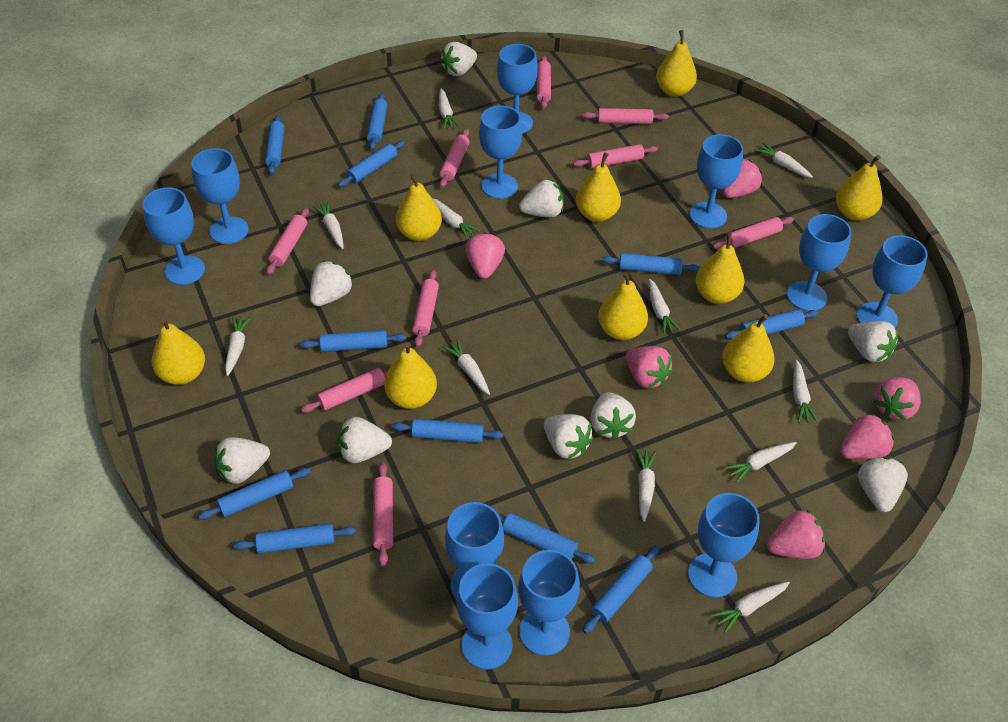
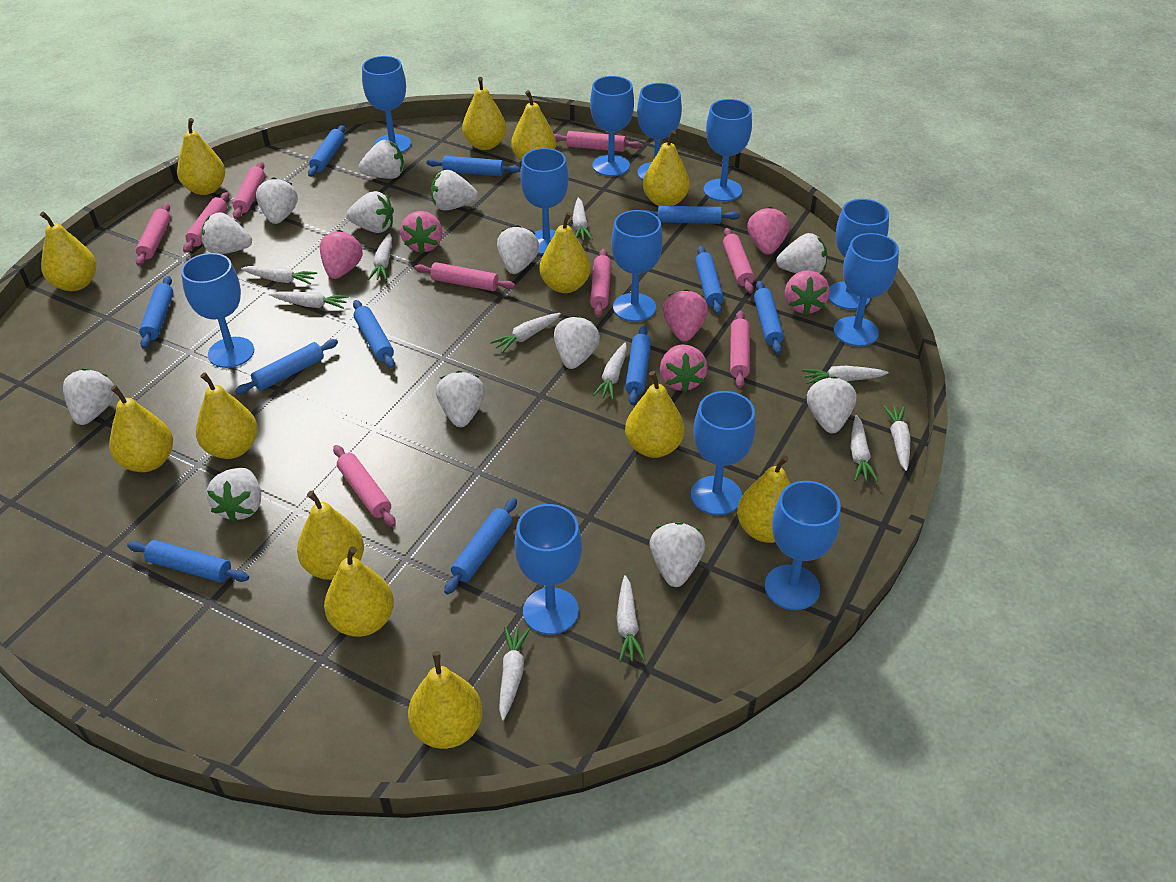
blue goblet: [142,188,205,285] [191,148,249,244] [445,502,504,600] [457,563,518,669] [479,106,522,199] [497,44,538,133] [518,550,580,656] [688,493,760,598] [690,134,743,229] [787,214,851,311] [857,235,928,328] = 11 -> [181,253,254,368] [362,56,411,153] [514,504,582,635] [520,148,568,255] [590,76,634,176] [611,210,663,322] [637,83,682,180] [691,391,755,515] [704,99,752,201] [765,481,841,610] [828,199,889,310] [834,233,899,346] = 12
white strawberry: [215,437,270,484] [310,261,353,306] [337,417,392,463] [440,42,477,76] [519,180,564,217] [544,414,593,459] [590,392,636,440] [848,321,898,362] [858,457,908,512] = 9 -> [63,368,115,425] [201,212,252,254] [207,468,261,523] [256,177,298,224] [346,191,394,233] [359,140,404,179] [431,170,478,210] [436,371,485,427] [497,225,539,274] [554,316,600,369] [649,522,705,587] [776,233,827,274] [807,376,857,433] = 13
yellow pear: [152,318,205,385] [384,342,437,409] [396,173,442,241] [576,153,621,222] [598,271,648,340] [656,30,697,97] [696,233,745,304] [722,314,775,382] [836,155,883,221] = 9 -> [40,211,96,291] [109,385,173,472] [177,118,225,195] [196,373,258,459] [297,491,364,580] [324,546,394,637] [408,651,483,749] [462,77,506,150] [511,90,556,161] [539,212,591,293] [625,371,684,458] [643,130,690,206] [737,455,791,543] = 13

